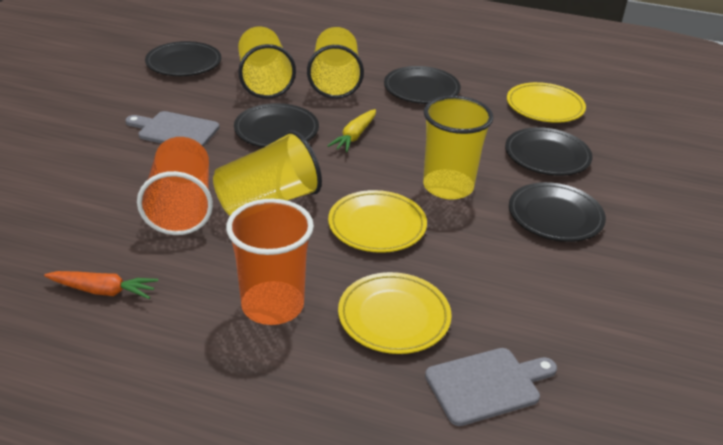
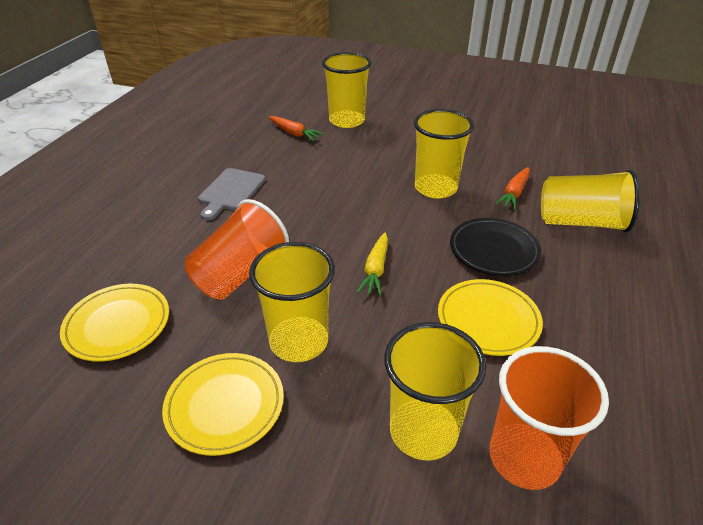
black plate: [145,41,221,76] [234,103,319,148] [384,66,461,104] [505,127,593,176] [509,182,606,242] = 5 -> [450,218,541,276] = 1
grey cutting board: [125,111,220,147] [425,348,557,426] = 2 -> [198,168,265,220] = 1
orange carrot: [44,271,158,299] = 1 -> [269,116,324,141] [495,167,530,210] = 2
yellow cup: [213,130,322,216] [238,26,296,99] [307,27,364,99] [423,96,494,200] = 4 -> [249,242,335,362] [322,52,371,128] [384,322,486,461] [414,109,474,198] [541,170,640,232] = 5

